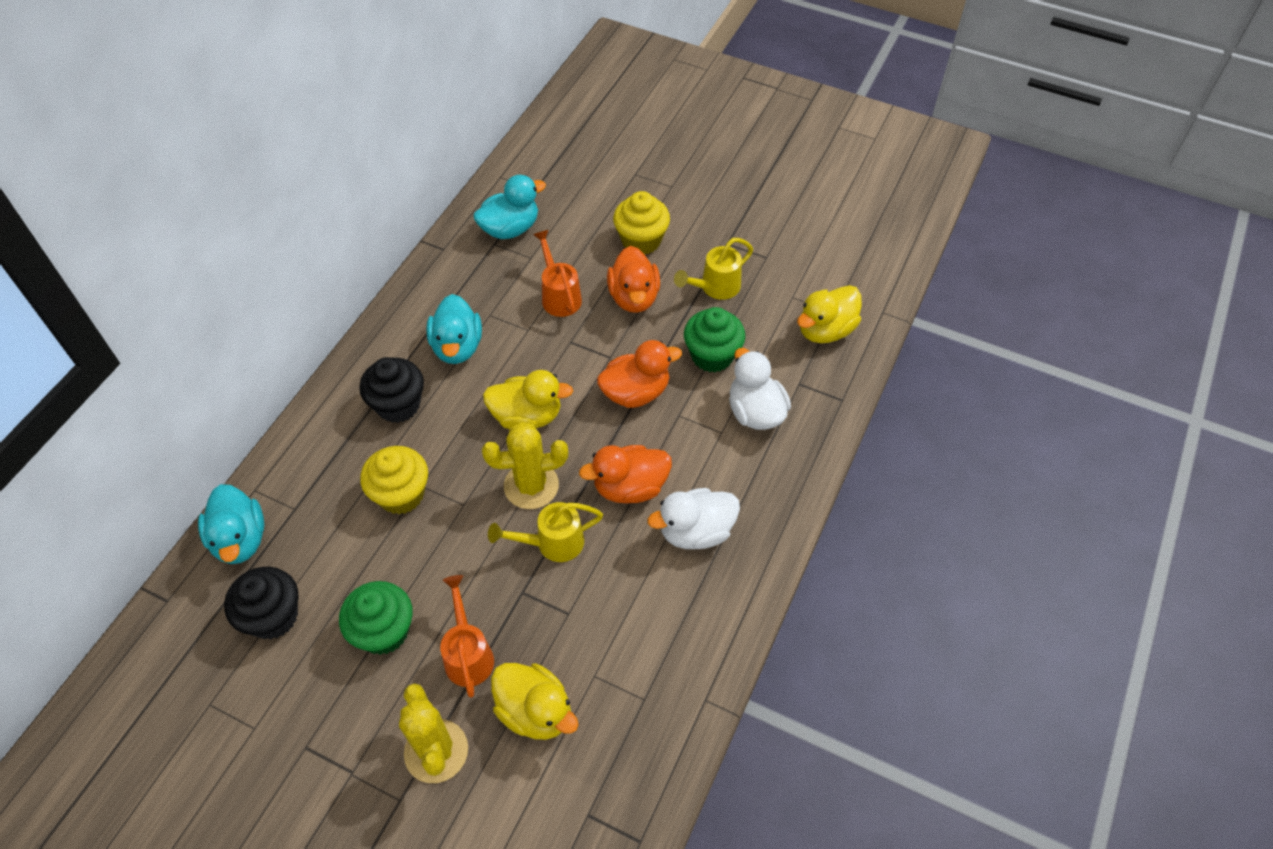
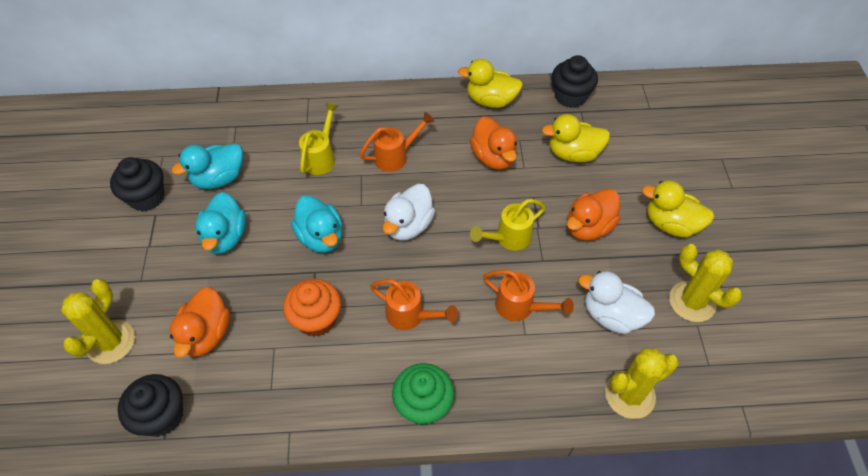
black cupcake: [224,567,298,640] [360,357,424,423] = 2 -> [110,157,164,211] [118,374,183,437] [552,55,598,108] = 3
green cupcake: [339,581,413,655] [684,307,745,372] = 2 -> [392,363,454,425] = 1
orange cupcake: none = 0 -> [283,279,341,337] = 1
orange watering can: [440,575,494,698] [533,230,582,317] = 2 -> [359,112,435,172] [370,279,458,330] [483,270,574,321] = 3
yellow cactus: [399,683,468,783] [482,422,568,509] = 2 -> [61,279,135,364] [605,348,679,419] [669,244,742,322] = 3
yellow cupcake: [360,446,428,514] [613,191,670,255] = 2 -> none = 0

